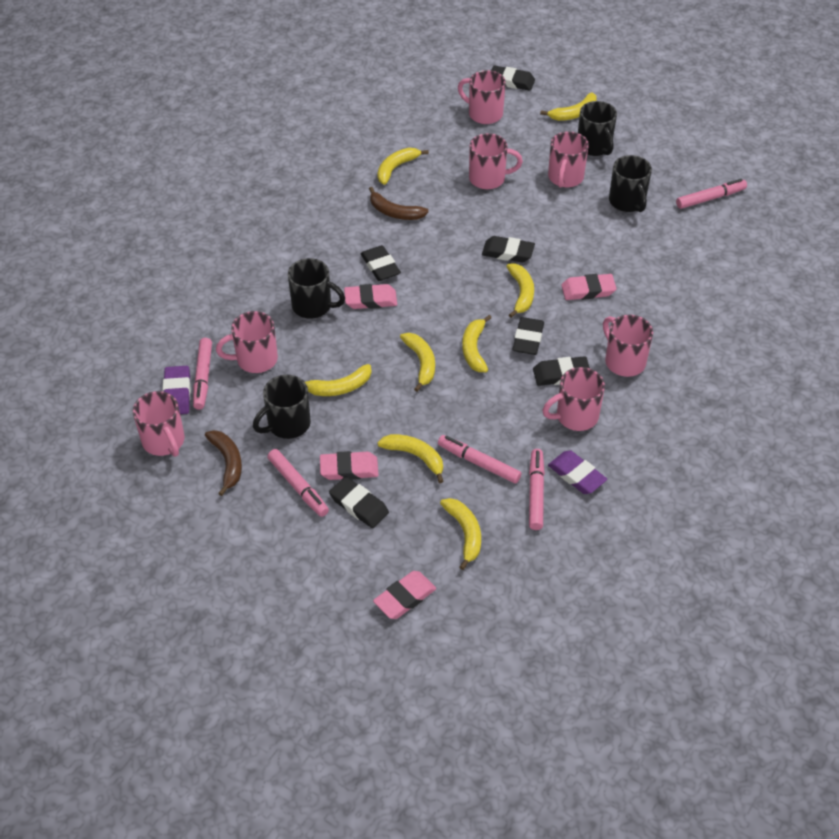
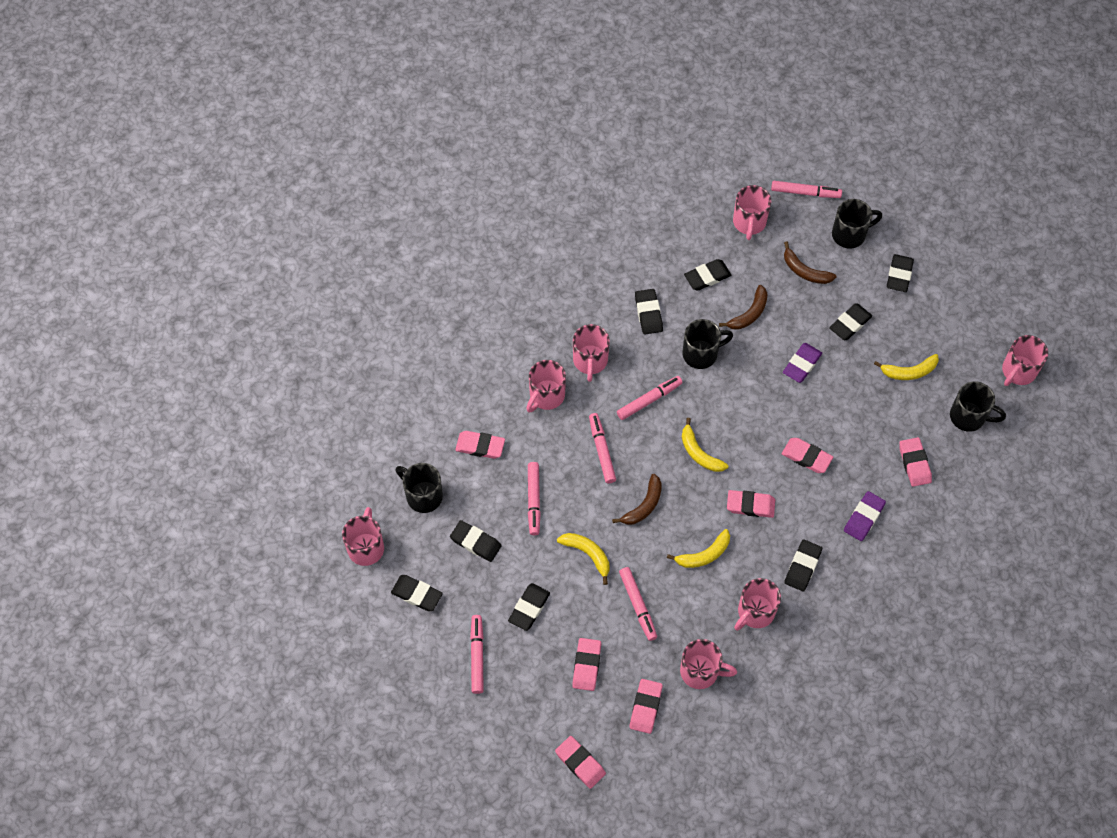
black eraser: [329,477,389,528] [361,245,401,281] [482,236,535,262] [491,65,535,91] [513,317,544,355] [533,356,590,386] = 6 -> [391,575,443,611] [450,520,502,562] [508,583,550,631] [635,289,663,334] [684,259,731,291] [784,539,822,592] [829,304,872,340] [887,254,914,292] = 8
brown banana: [205,430,242,496] [369,187,429,220] = 2 -> [612,474,662,525] [719,285,768,330] [784,241,836,284] = 3
pink eraser: [320,451,379,480] [344,284,397,309] [373,571,436,619] [561,274,617,300] = 4 -> [455,431,505,459] [555,736,606,789] [572,638,601,691] [629,679,663,734] [727,490,775,518] [782,438,833,473] [899,437,932,487] = 7
pink marker: [193,338,212,410] [267,449,329,517] [438,435,522,484] [529,449,545,530] [676,179,747,209] = 5 -> [470,615,484,694] [528,462,541,535] [589,413,616,484] [617,376,683,420] [619,567,657,641] [771,181,842,198] = 6
yellow banana: [305,364,371,396] [377,148,429,185] [377,434,443,483] [400,333,435,392] [440,498,481,570] [462,315,491,372] [506,263,534,318] [540,92,597,121] = 8 -> [557,533,609,585] [667,529,730,568] [682,418,728,472] [874,354,939,380] = 4

